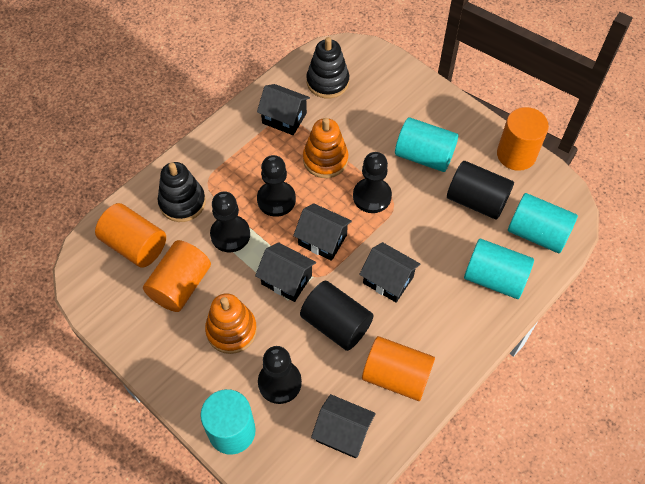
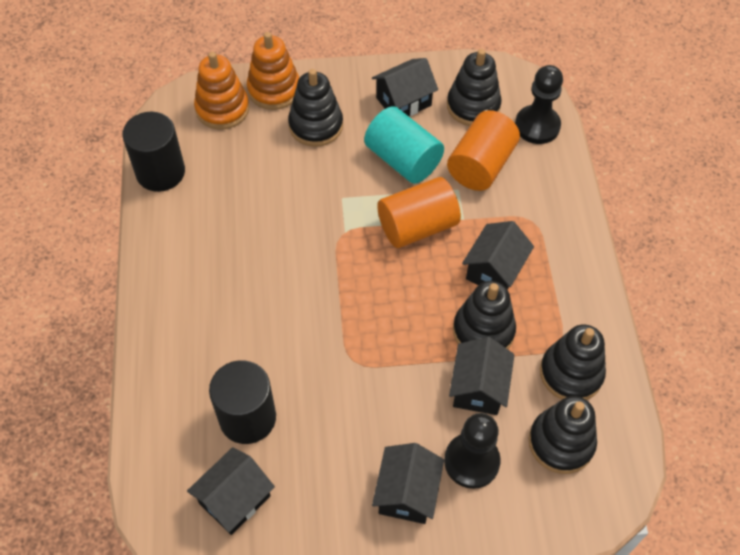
black pawn: [210,192,250,252] [257,155,296,217] [258,346,302,404] [353,152,392,213] = 4 -> [444,413,501,489] [515,65,563,144] = 2
black stacking toy: [158,162,206,222] [306,37,349,98] = 2 -> [288,69,343,147] [447,49,502,126] [453,281,516,349] [529,396,597,474] [540,325,606,400] = 5
orange cylinder: [95,203,166,268] [143,240,211,312] [362,336,435,401] [497,107,549,171] = 4 -> [377,177,461,248] [447,110,520,191] = 2
turquoise cylinder: [200,389,256,455] [395,117,458,172] [464,239,534,299] [508,193,578,253] = 4 -> [364,106,444,184] = 1

